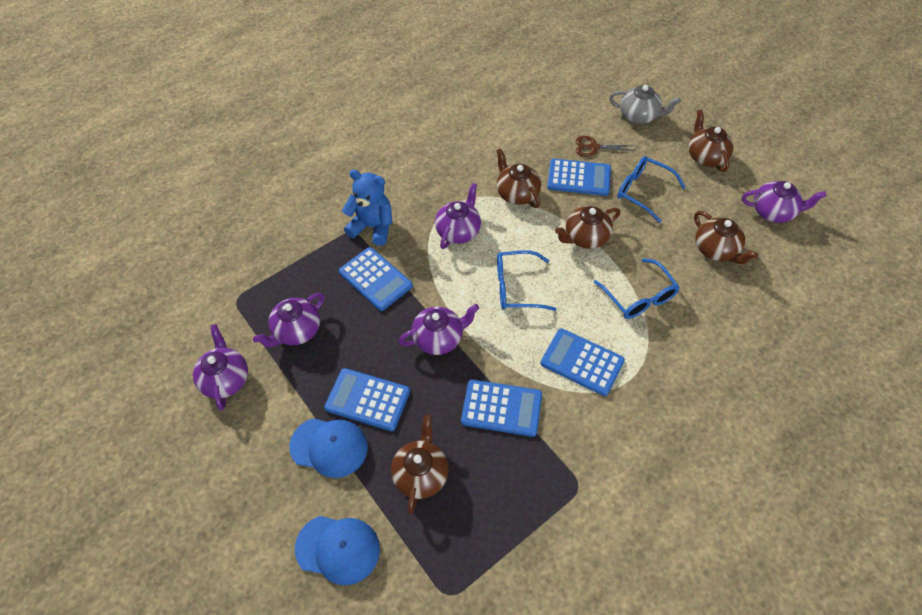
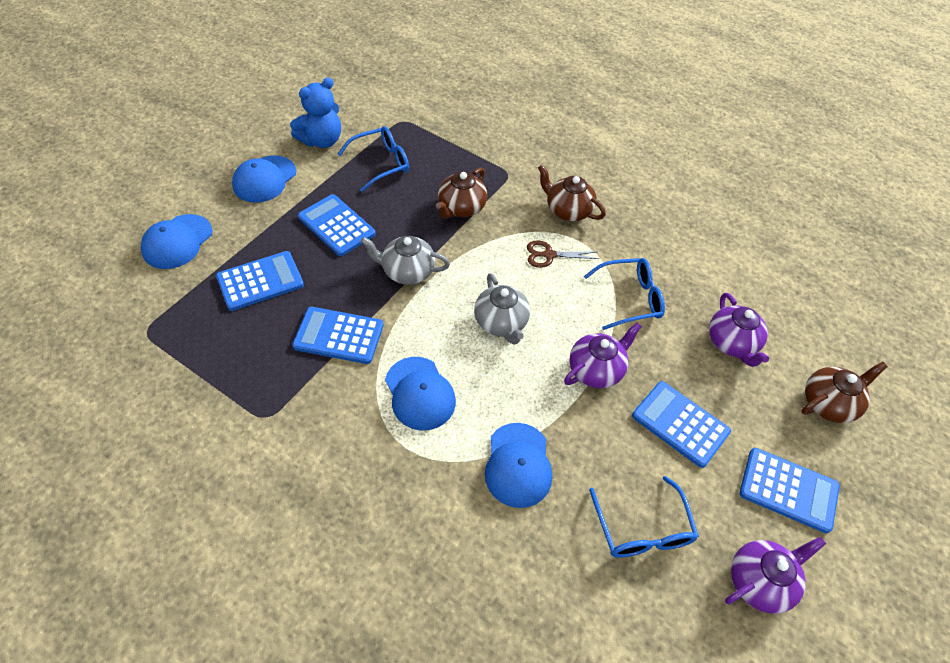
blue cap: [289,418,368,478] [295,516,380,585] = 2 -> [141,214,212,269] [232,155,296,203] [385,357,456,430] [485,423,552,508] = 4
brown teapot: [391,415,449,514] [496,148,541,208] [555,206,620,249] [688,110,734,172] [694,211,758,264] = 5 -> [436,167,487,219] [538,165,606,221] [801,362,888,423] = 3
grey teapot: [609,85,681,124] = 1 -> [361,236,450,285] [474,273,530,345] = 2
purple teapot: [193,324,248,410] [253,293,324,347] [398,304,479,355] [435,183,481,249] [742,181,827,223] = 5 -> [564,322,642,388] [709,293,769,367] [725,537,826,614] = 3

